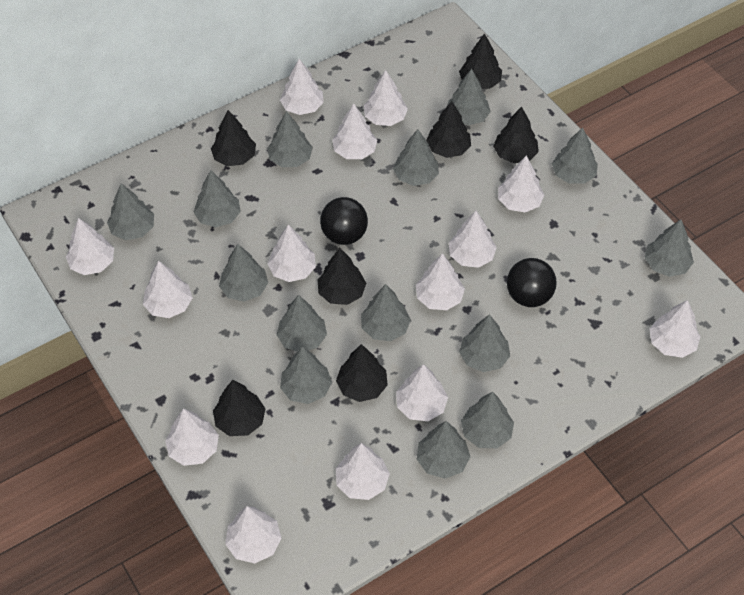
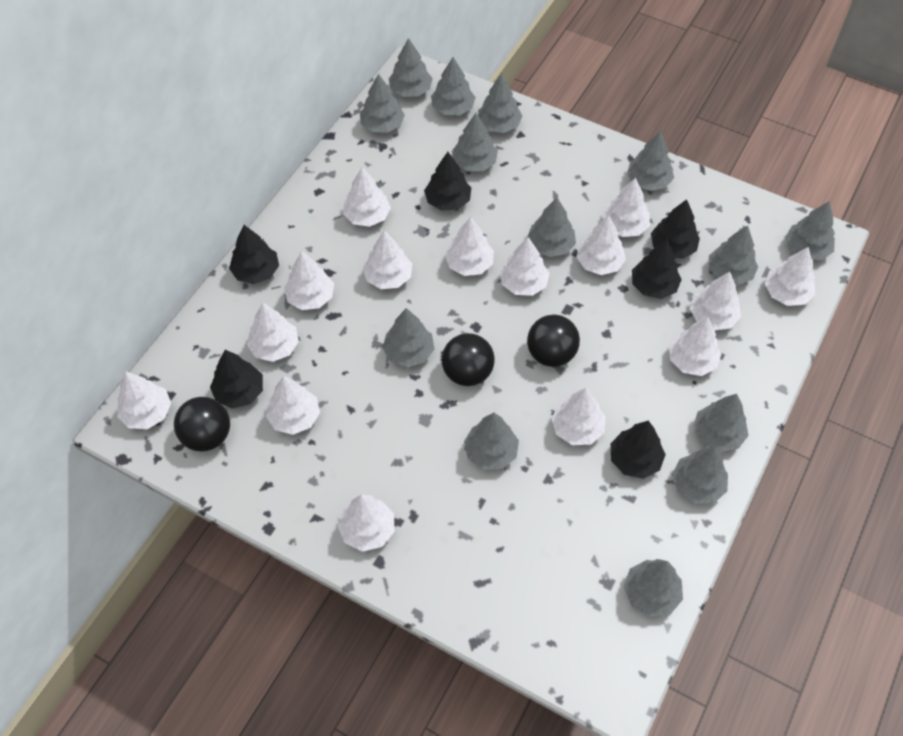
black ball: [320,197,368,245] [507,258,557,307] = 2 -> [174,397,230,452] [442,333,495,386] [527,315,580,367] = 3
black tree: [211,110,256,166] [213,380,266,436] [318,248,366,305] [336,344,388,402] [426,101,471,158] [459,33,502,89] [493,107,539,163] = 7 -> [210,350,263,409] [229,225,279,284] [424,152,471,211] [611,421,666,479] [632,240,682,299] [651,199,700,259] = 6
white tree: [66,218,114,275] [143,261,193,318] [165,408,219,466] [225,506,282,563] [268,225,316,282] [280,59,324,115] [332,104,377,159] [336,443,390,500] [364,70,408,126] [396,364,448,421] [416,253,465,310] [449,211,497,268] [498,155,544,212] [650,300,701,358] = 14 -> [117,372,171,429] [247,303,299,362] [266,376,320,435] [284,251,334,310] [338,494,395,552] [343,167,391,227] [363,230,412,289] [445,217,494,276] [500,237,550,296] [551,388,606,445] [576,216,626,275] [602,178,650,237] [669,317,721,376] [690,272,741,331] [764,247,815,306] = 15

